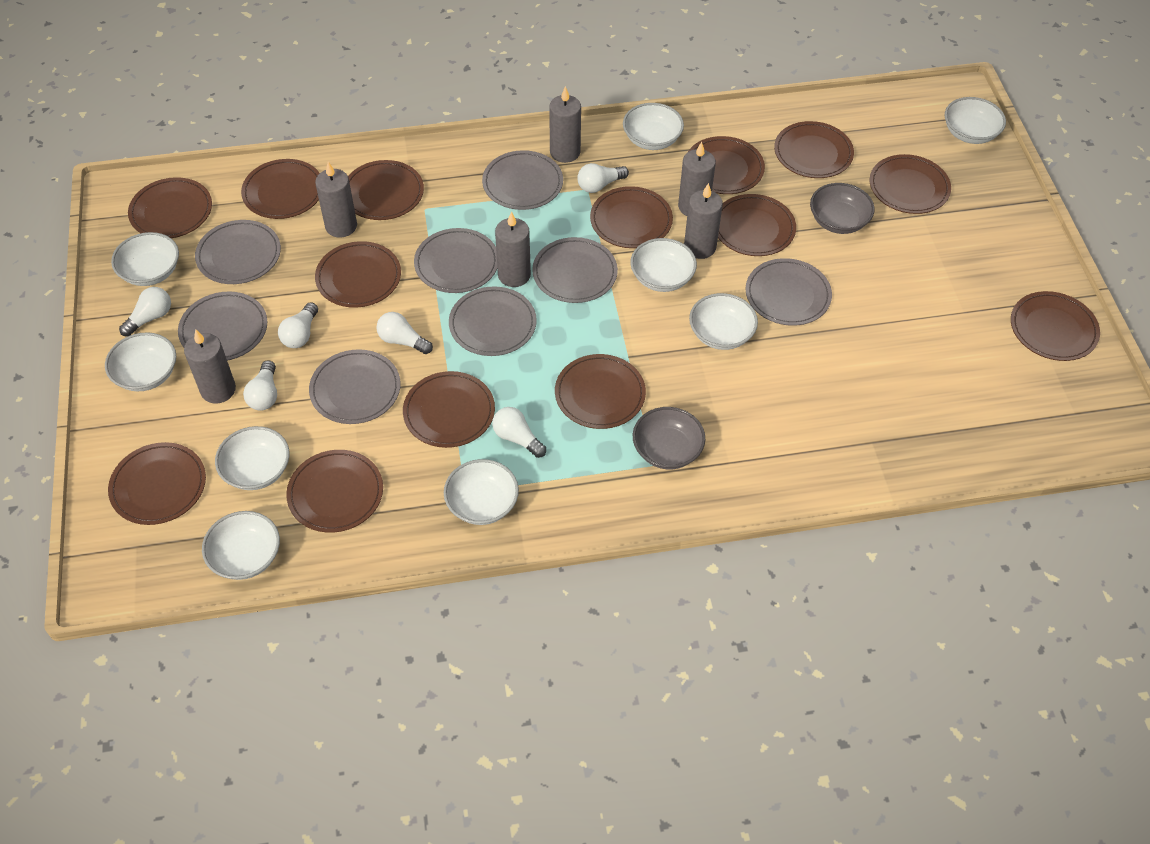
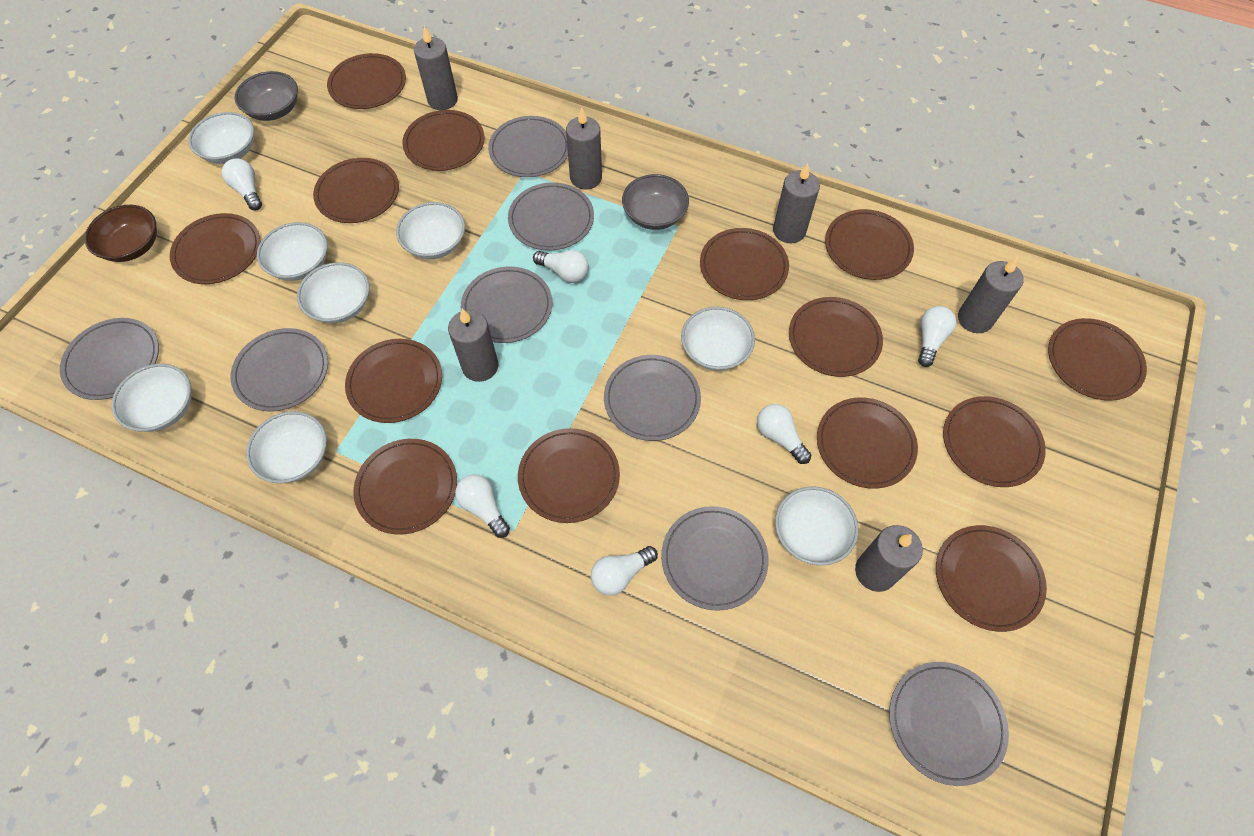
brown bowl: none = 0 -> [85,205,157,262] = 1
white bowl: [105,332,176,391] [111,232,179,286] [202,511,280,580] [215,426,289,490] [444,459,519,525] [623,103,684,150] [630,238,697,292] [689,293,758,350] [945,97,1006,144] = 9 -> [112,364,191,432] [189,112,254,164] [246,411,327,483] [257,222,328,281] [297,262,370,323] [396,202,465,259] [681,307,755,371] [775,486,858,566] = 8

